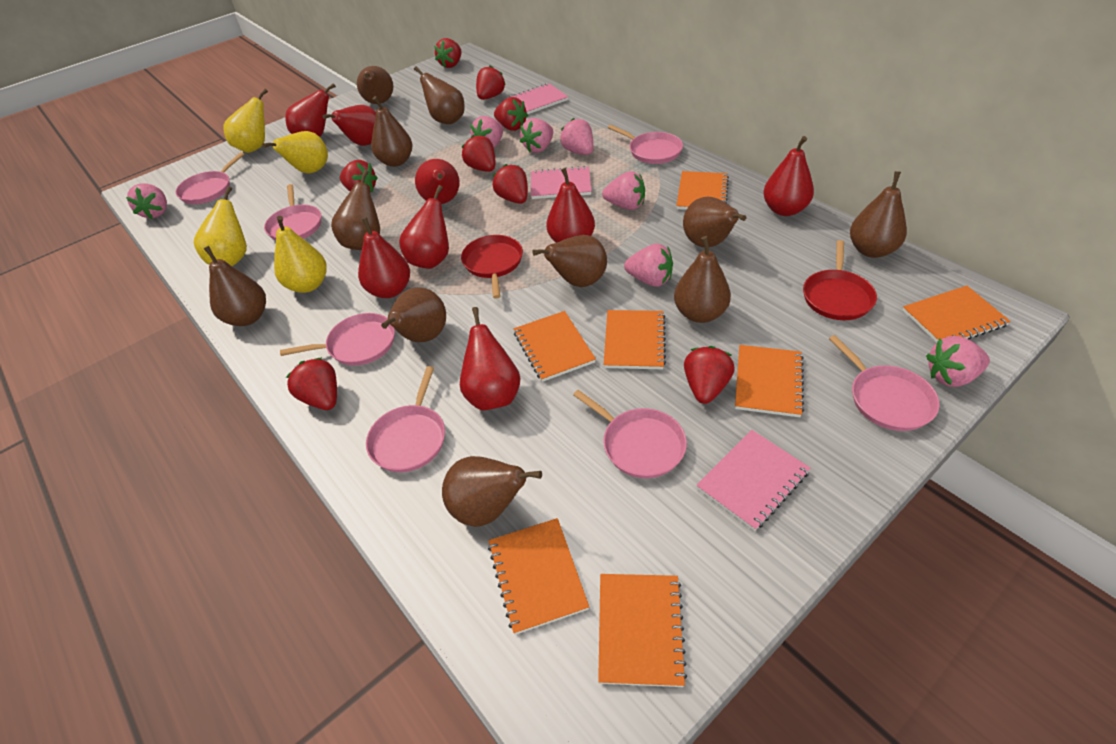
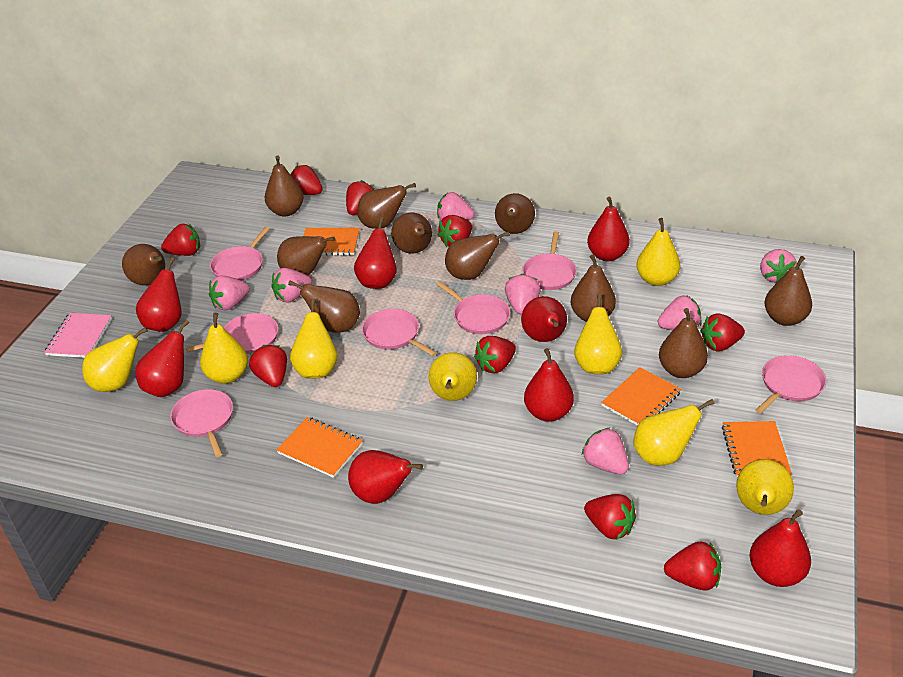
orange notebook: [488,518,589,635] [514,311,596,382] [598,574,687,687] [604,310,666,369] [676,171,729,210] [735,345,804,417] [902,286,1011,343] = 7 -> [277,417,363,478] [304,228,359,256] [601,367,681,426] [722,421,792,478] = 4
pink notebook: [508,83,568,114] [531,166,592,199] [696,430,811,531] = 3 -> [44,313,112,358] = 1
red pan: [461,235,523,299] [803,240,877,320] = 2 -> none = 0
red strawberry: [286,357,337,410] [340,160,378,193] [434,38,462,68] [462,135,495,172] [476,66,506,100] [492,164,528,204] [494,97,528,131] [684,346,735,404] = 8 -> [161,224,200,256] [249,345,287,387] [291,165,323,195] [346,180,375,215] [437,215,472,247] [474,336,516,373] [584,494,636,539] [664,541,721,591] [701,313,745,351] = 9
yellow pear: [194,186,247,266] [223,89,268,153] [262,131,328,173] [274,216,327,293] = 4 -> [82,327,148,392] [200,313,248,384] [290,299,338,379] [428,352,477,401] [574,293,622,374] [634,399,715,466] [636,218,680,286] [736,459,794,515] = 8

